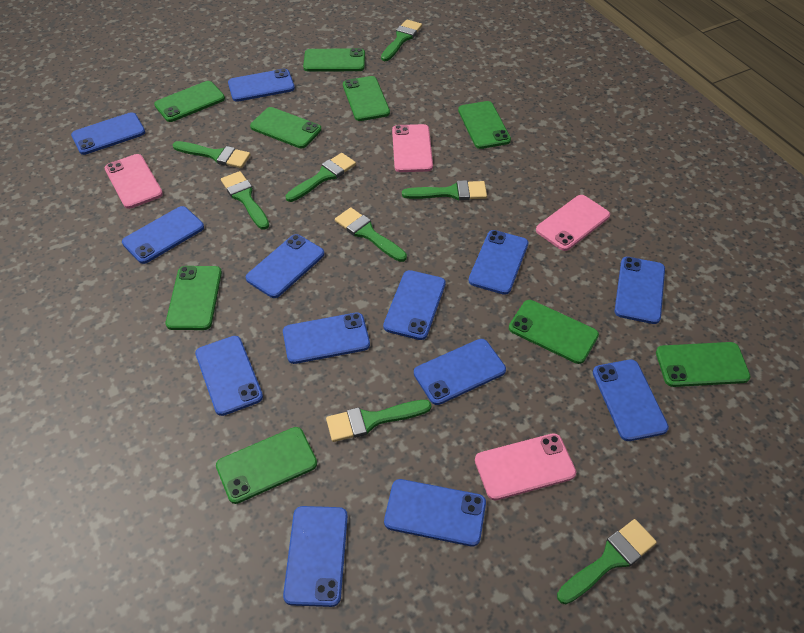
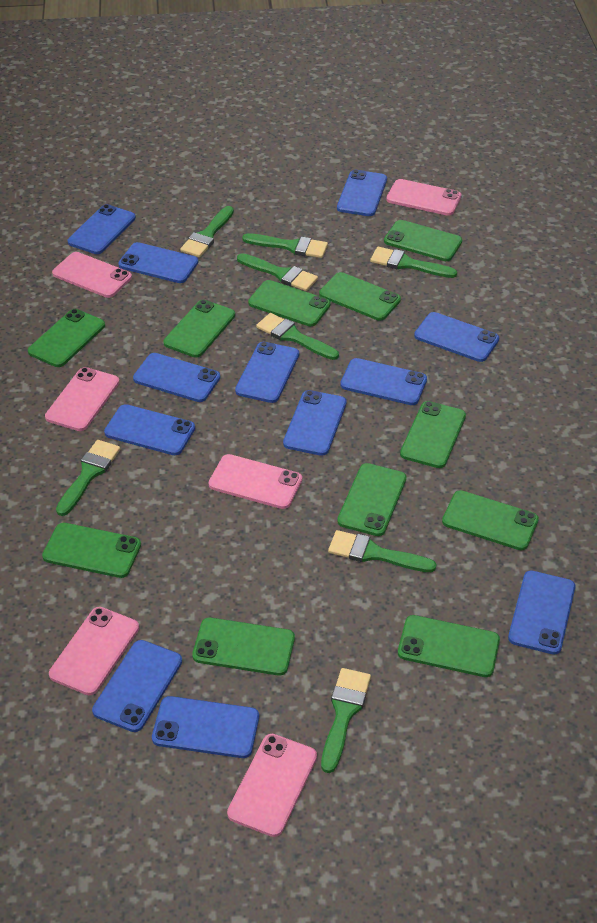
blue phone: [71,112,145,155] [122,206,204,264] [195,336,263,416] [228,69,295,102] [246,234,324,298] [283,312,370,364] [283,506,348,607] [383,270,446,340] [384,479,486,546] [414,339,506,405] [469,230,528,295] [593,359,669,441] [614,257,665,324] = 13 -> [68,204,136,254] [92,640,182,732] [104,404,195,455] [118,242,198,283] [133,353,220,402] [152,696,259,758] [235,342,299,403] [283,390,347,456] [337,170,387,216] [340,358,427,405] [414,312,499,362] [508,570,575,655] = 12
green phone: [154,81,225,122] [166,266,222,330] [216,427,317,504] [250,107,321,148] [303,48,365,71] [343,76,390,121] [458,101,511,149] [509,300,599,364] [656,342,751,387] = 9 -> [28,309,105,367] [42,523,141,578] [163,300,235,358] [192,617,295,676] [248,280,331,326] [319,272,401,321] [337,463,406,536] [384,220,462,261] [398,615,500,677] [400,401,466,468] [442,490,539,550] = 11
pink phone: [105,154,163,209] [392,124,433,172] [475,433,576,500] [536,195,610,251] = 4 -> [45,367,120,431] [49,607,139,695] [52,252,132,298] [208,454,302,509] [227,734,317,837] [386,179,461,216] = 6

